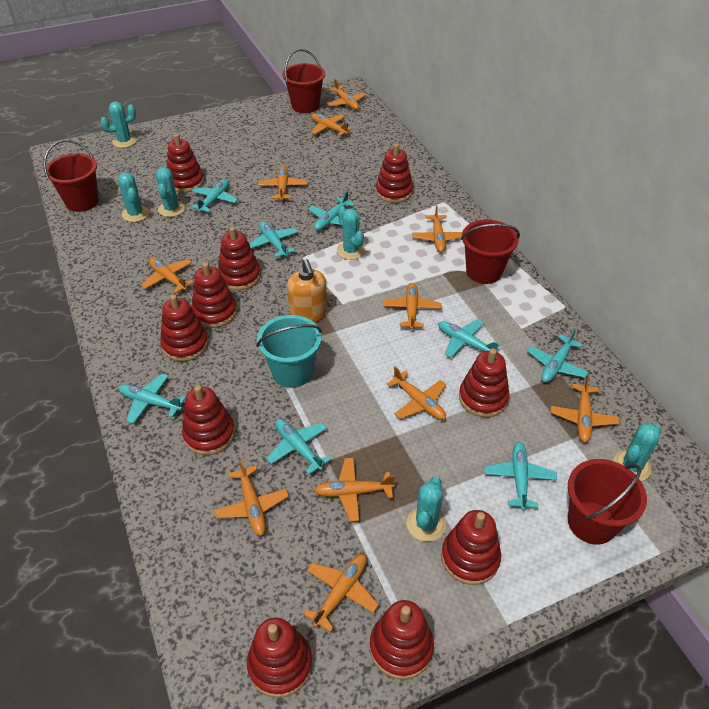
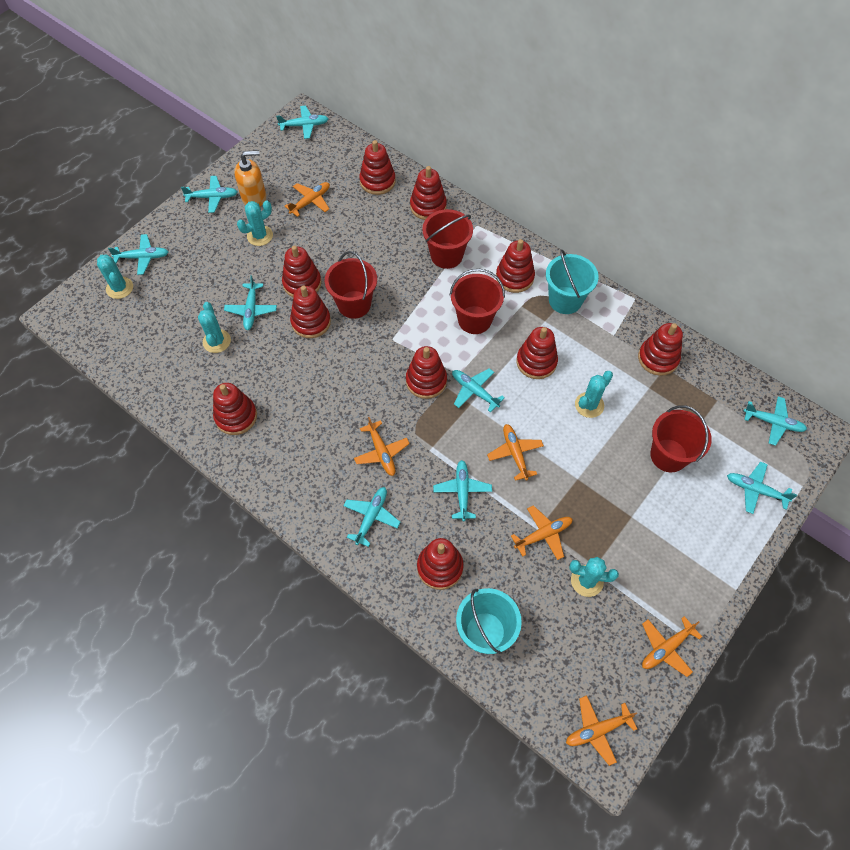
orange plane: [141,258,194,293] [215,459,289,536] [258,167,307,201] [303,554,379,632] [311,114,352,136] [314,458,395,521] [327,79,366,110] [383,283,441,330] [387,367,446,420] [412,205,462,253] [551,375,619,442] = 11 -> [285,182,330,217] [354,417,410,476] [487,424,544,481] [511,505,573,560] [566,695,637,766] [642,616,702,677] = 6
turquoise bucket: [256,315,322,388] = 1 -> [456,588,522,654] [546,250,599,314] = 2
turquoise cactus: [100,102,137,148] [118,172,149,222] [156,167,185,217] [337,206,365,260] [407,477,446,542] [613,423,661,481] = 6 -> [97,255,133,299] [198,302,231,353] [237,200,273,246] [569,557,619,597] [575,371,613,418] = 5
turquoise plane: [118,373,186,424] [191,179,238,212] [249,221,298,258] [266,419,331,475] [308,191,355,231] [438,319,500,358] [485,442,557,510] [527,329,588,383] = 8 -> [108,234,168,275] [181,176,237,213] [224,275,277,330] [276,105,329,139] [344,487,400,547] [433,460,492,521] [452,368,505,413] [727,462,797,514] [744,396,807,446] = 9

